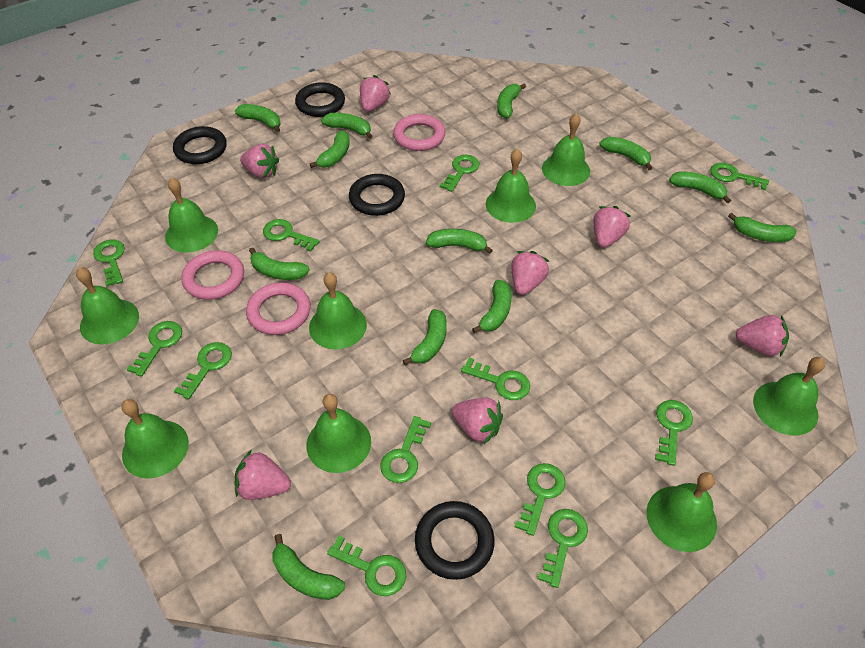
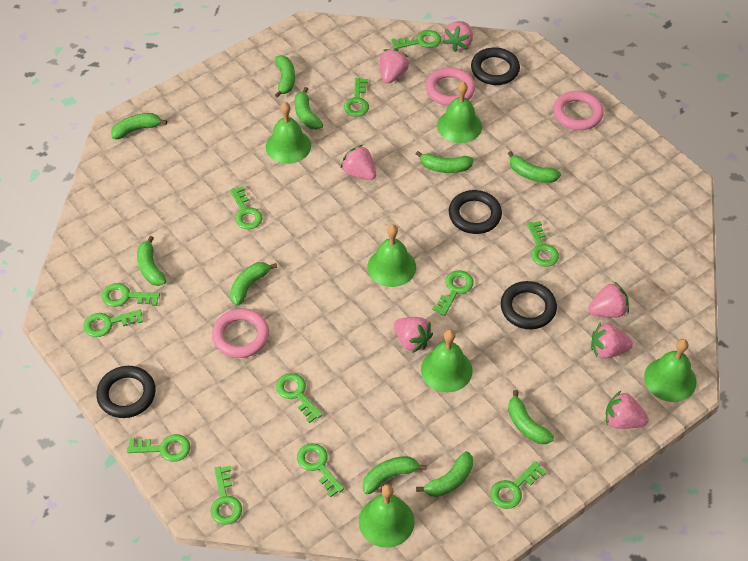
green banana: [235,104,281,132] [249,247,310,280] [272,534,345,600] [310,130,349,168] [321,113,373,139] [403,309,447,365] [426,229,493,254] [472,280,512,333] [497,84,526,119] [599,137,652,170] [669,172,731,203] [728,213,797,242] = 12 -> [111,113,167,139] [137,236,166,286] [230,262,277,306] [275,55,295,98] [295,87,323,130] [363,456,427,495] [416,151,474,173] [416,451,473,497] [507,151,561,183] [508,390,554,444] = 10
green bell: [76,267,139,345] [122,399,189,478] [165,178,218,253] [307,394,371,473] [309,272,367,349] [486,149,536,223] [542,113,590,186] [646,472,717,552] [753,357,825,436] = 9 -> [266,102,311,164] [359,484,415,548] [367,224,416,287] [421,329,473,392] [437,82,482,143] [644,339,696,402] = 6

